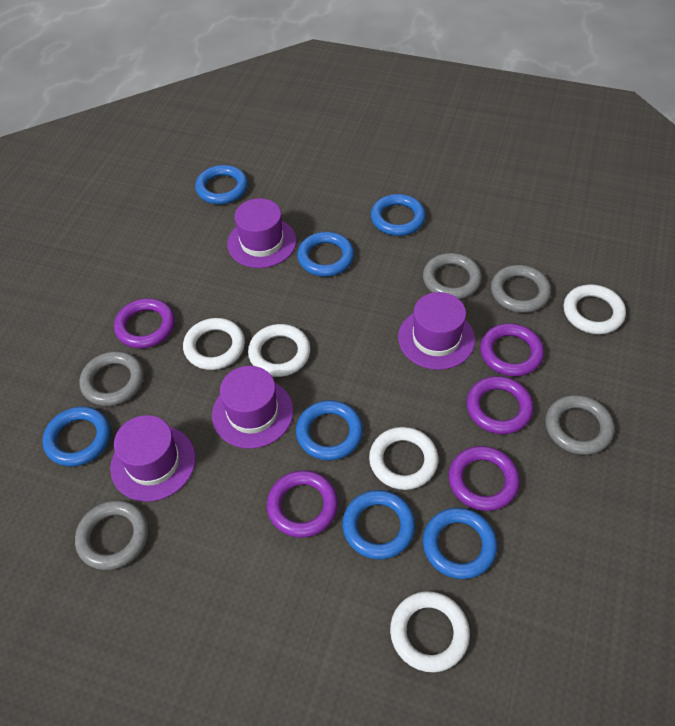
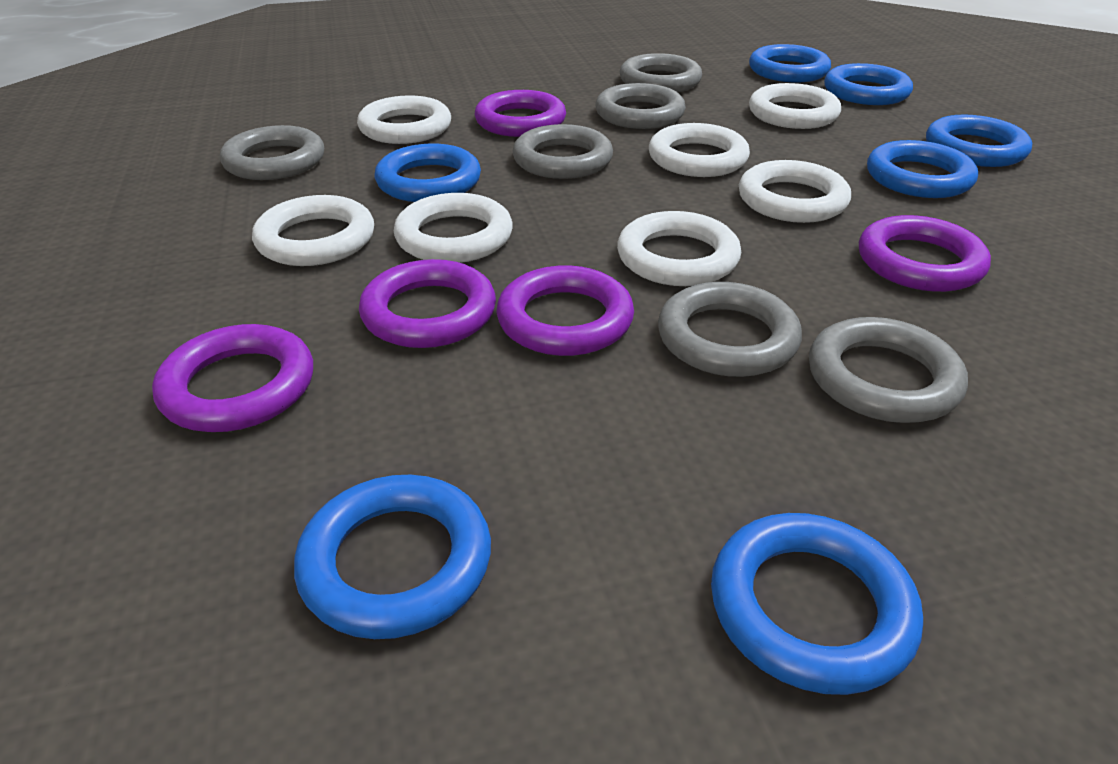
grey ring: [75,500,149,570] [80,351,144,406] [423,253,482,299] [491,265,551,313] [545,395,615,455] = 5 -> [220,125,324,180] [513,124,613,179] [595,83,686,129] [619,53,702,92] [658,282,802,377] [809,317,968,423] = 6
purple hat: [110,415,196,502] [212,366,294,449] [227,198,297,268] [398,292,475,370] = 4 -> none = 0
white ring: [183,318,245,370] [248,324,311,377] [369,427,439,490] [390,591,470,672] [563,284,626,334] = 5 -> [252,195,374,266] [357,95,451,144] [394,193,513,263] [617,211,741,286] [649,123,750,177] [739,160,851,223] [749,83,841,129] = 7

